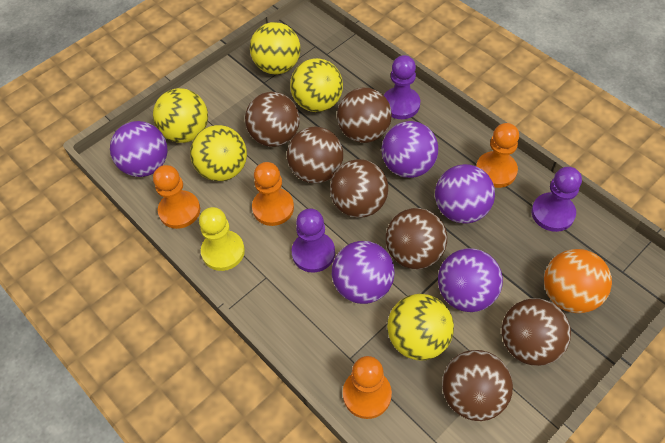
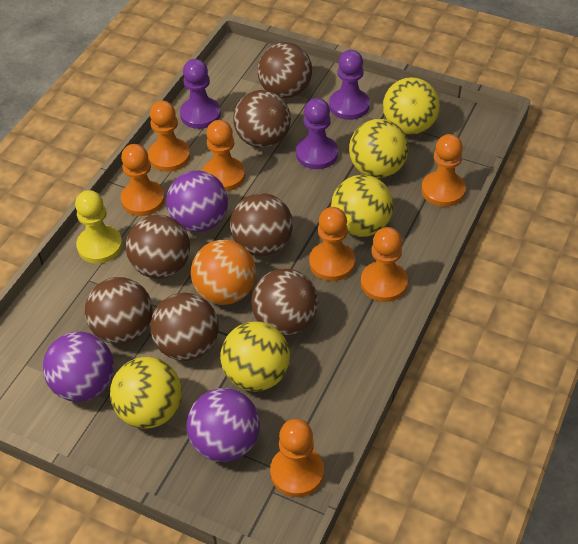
orange pawn: [153,165,200,229] [252,162,294,226] [343,356,392,419] [476,123,519,188] = 4 -> [121,144,165,216] [148,101,190,172] [202,120,245,191] [270,419,324,497] [309,207,355,281] [361,227,408,302] [421,134,466,207] = 7
purple ball: [110,121,168,177] [332,241,395,304] [381,121,438,178] [435,164,495,224] [438,248,503,312] = 5 -> [43,332,114,402] [166,171,228,232] [187,388,260,462] = 3

